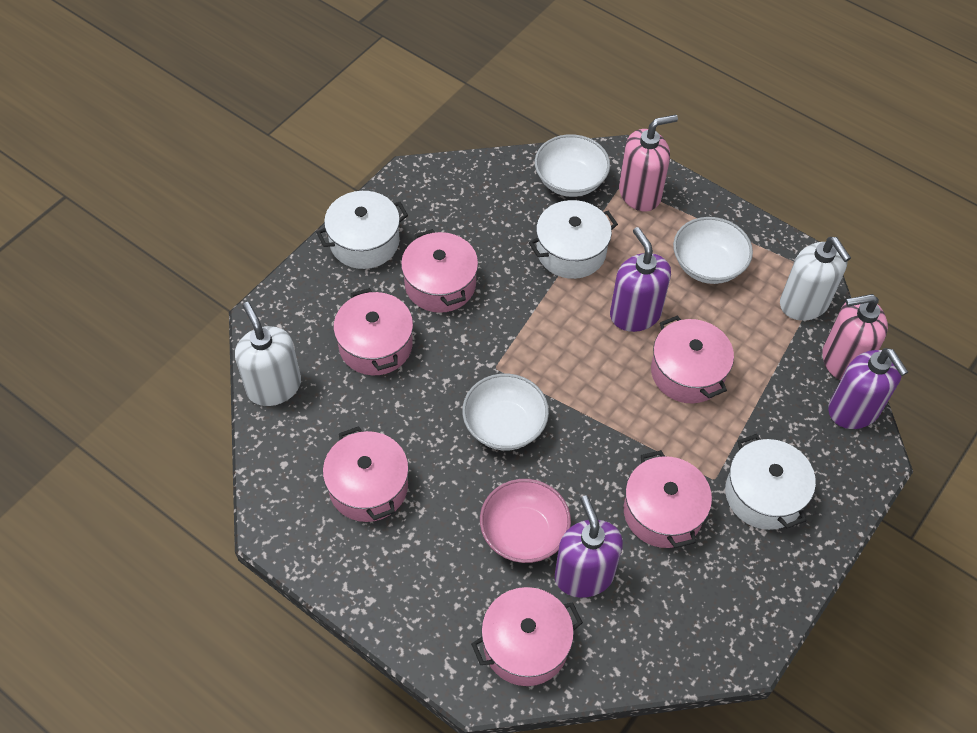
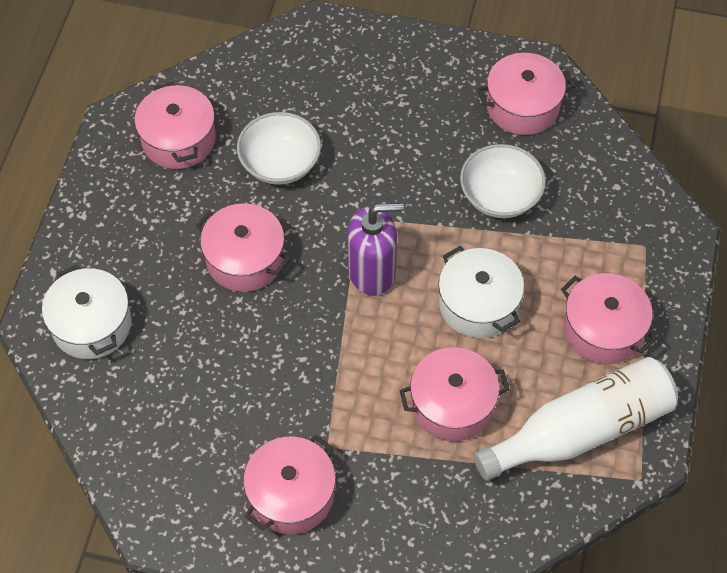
pink bowl: [480,479,571,563] = 1 -> none = 0
pink soap dispenser: [619,115,678,211] [822,294,888,380] = 2 -> none = 0
purple soap dispenser: [555,495,623,598] [610,227,671,332] [828,348,908,429] = 3 -> [348,203,404,296] = 1
white bottle: none = 0 -> [474,357,678,481] = 1
white bowl: [462,374,549,450] [535,134,610,197] [673,217,753,284] = 3 -> [237,112,321,185] [460,144,546,218] = 2
white pot: [316,191,408,269] [529,200,618,279] [725,434,816,530] = 3 -> [42,264,132,359] [438,246,524,338] = 2
white soap dispenser: [235,302,301,406] [780,237,851,321] = 2 -> none = 0

